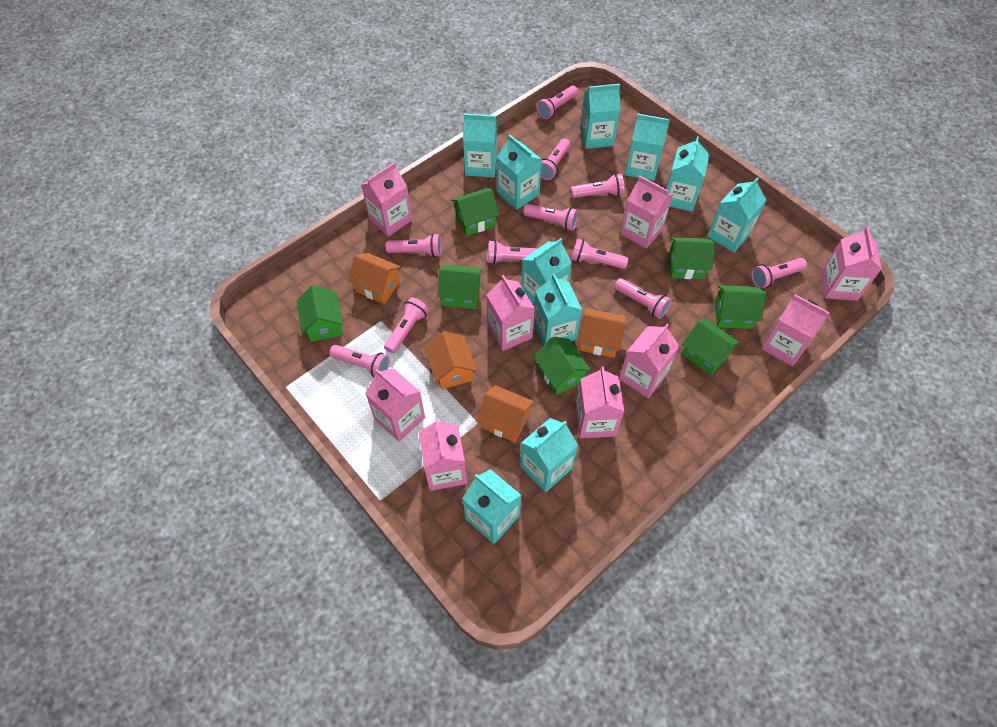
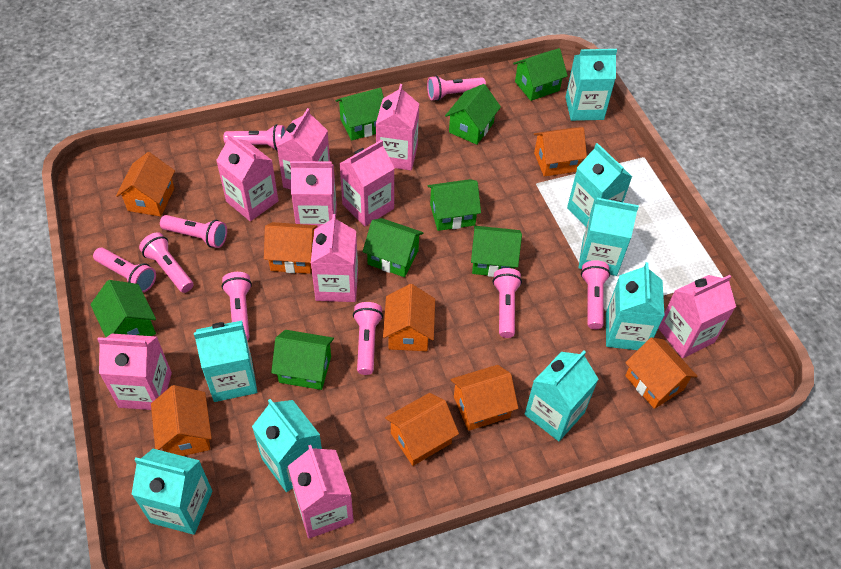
green house: [297,285,343,342] [437,264,483,309] [451,189,500,236] [533,337,591,395] [669,237,715,279] [682,319,740,375] [715,285,766,329] = 7 -> [90,280,156,337] [271,330,334,390] [336,88,384,141] [363,218,424,277] [427,179,481,231] [445,84,501,145] [471,226,522,277] [513,48,568,101] = 8
orange house: [347,253,402,304] [425,331,477,390] [476,385,534,442] [578,308,626,358] = 4 -> [116,152,175,217] [151,385,212,456] [264,222,318,274] [383,284,435,351] [385,393,459,466] [450,365,518,431] [534,127,587,177] [625,338,698,409] = 8
pink flashlight: [329,345,390,377] [384,297,429,353] [386,233,442,257] [487,240,538,264] [523,204,578,231] [537,86,578,119] [541,138,571,180] [571,174,624,198] [571,239,628,269] [614,278,671,319] [751,258,807,289] = 11 -> [93,248,156,292] [139,232,193,293] [160,215,227,248] [222,272,252,340] [224,124,286,151] [353,302,383,375] [427,75,486,101] [493,268,522,338] [581,260,610,329] = 9
turquoise carton: [462,469,521,544] [463,113,497,178] [497,135,542,209] [520,418,578,492] [521,238,572,304] [534,274,582,346] [580,84,621,149] [625,114,670,181] [666,136,710,212] [707,177,766,253] = 10 -> [131,449,212,535] [194,321,257,402] [252,399,322,492] [525,351,598,441] [565,49,617,121] [567,143,632,227] [579,198,639,276] [606,262,665,350] = 8

